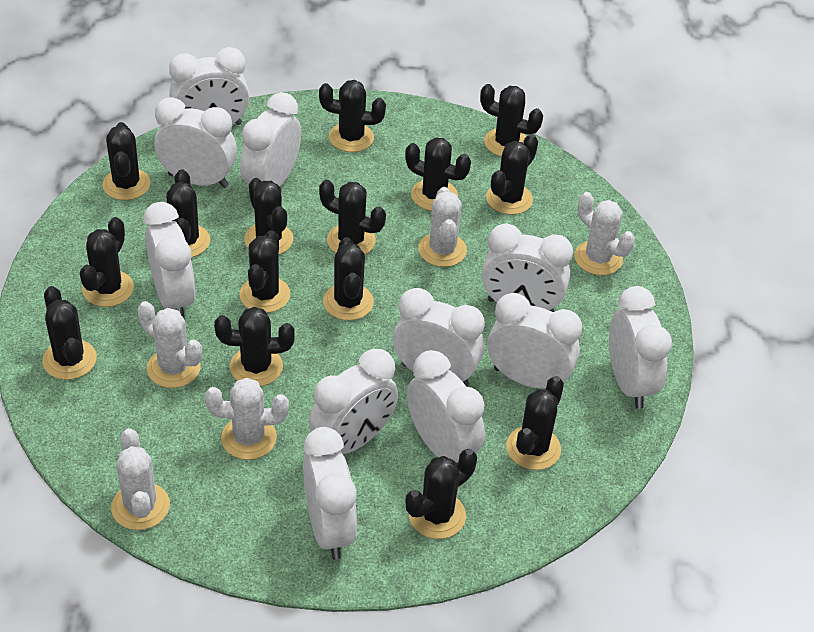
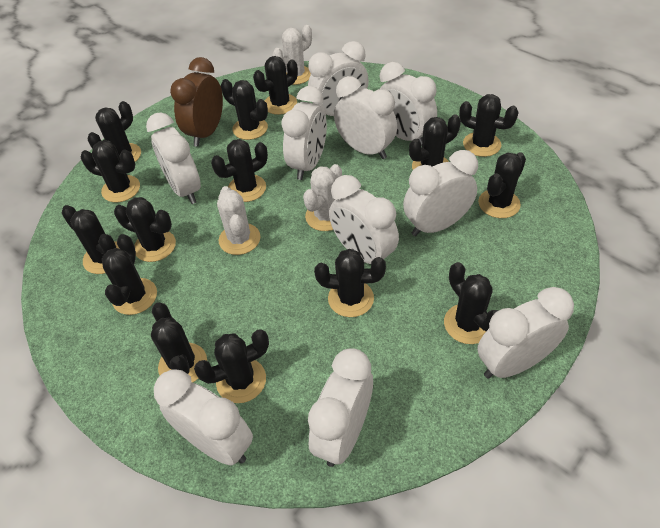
brown clock: none = 0 -> [170,57,223,147] = 1
white cactus: [111,428,170,530] [137,301,202,388] [205,378,289,460] [418,187,467,267] [574,192,635,275] = 5 -> [217,186,261,255] [273,25,312,85] [303,164,342,231] = 3
white clock: [144,202,196,319] [155,97,237,188] [169,47,249,125] [240,92,301,186] [303,427,357,560] [309,349,398,454] [393,288,485,387] [407,350,485,465] [482,223,573,312] [487,293,582,388] [609,286,672,409] = 11 -> [146,112,201,204] [154,369,253,465] [281,86,327,180] [308,41,369,116] [308,348,373,467] [329,175,399,264] [334,76,397,159] [380,62,437,143] [403,150,478,236] [477,287,574,379] = 10

